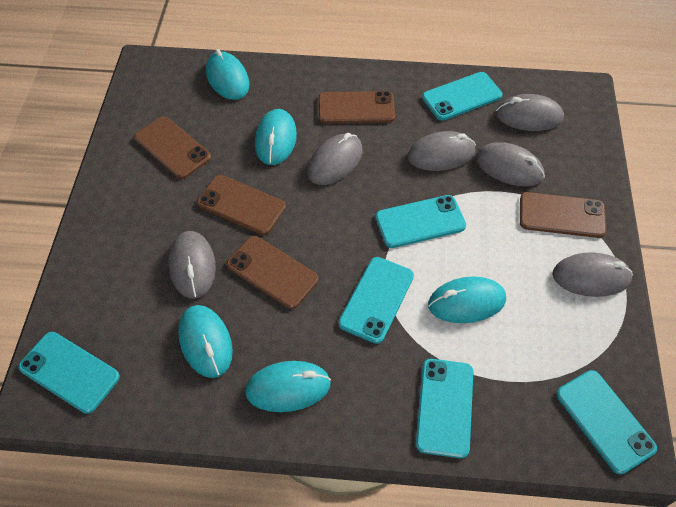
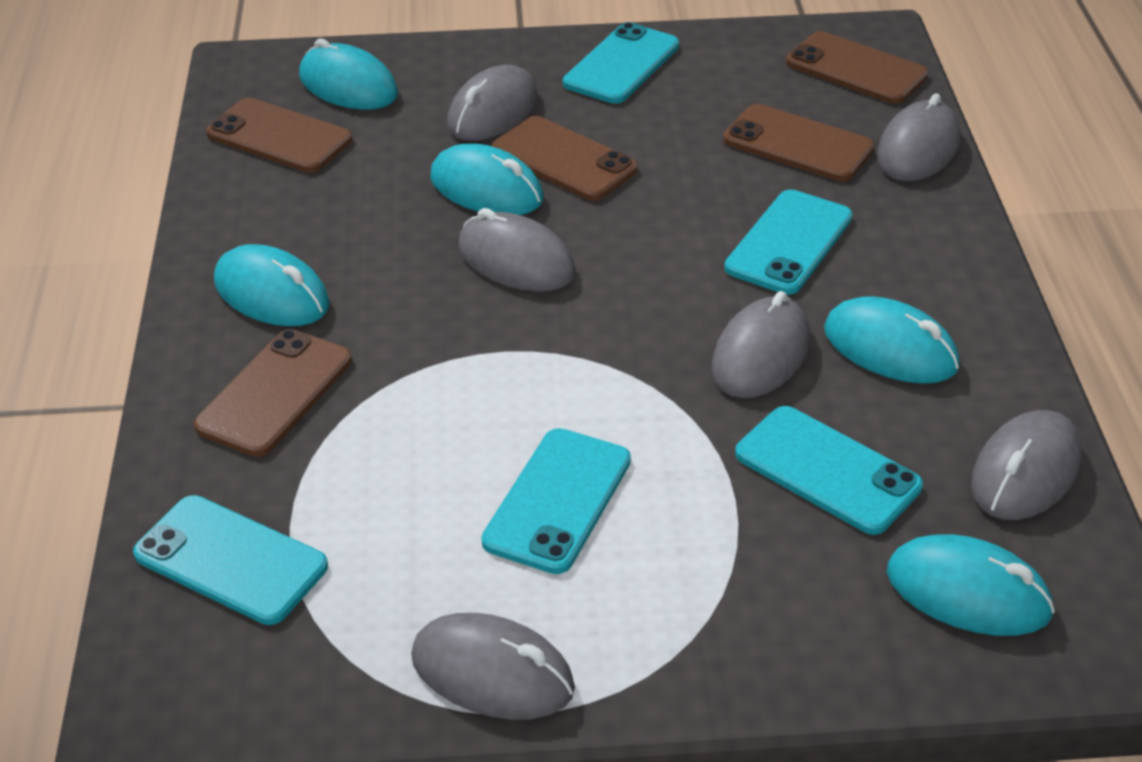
turquoise phone: [18,332,120,414] [339,257,414,344] [376,195,466,248] [416,359,473,458] [422,72,502,121] [556,370,657,475] = 6 -> [133,495,328,625] [481,428,631,574] [563,22,679,104] [724,189,852,295] [735,406,923,535] = 5

